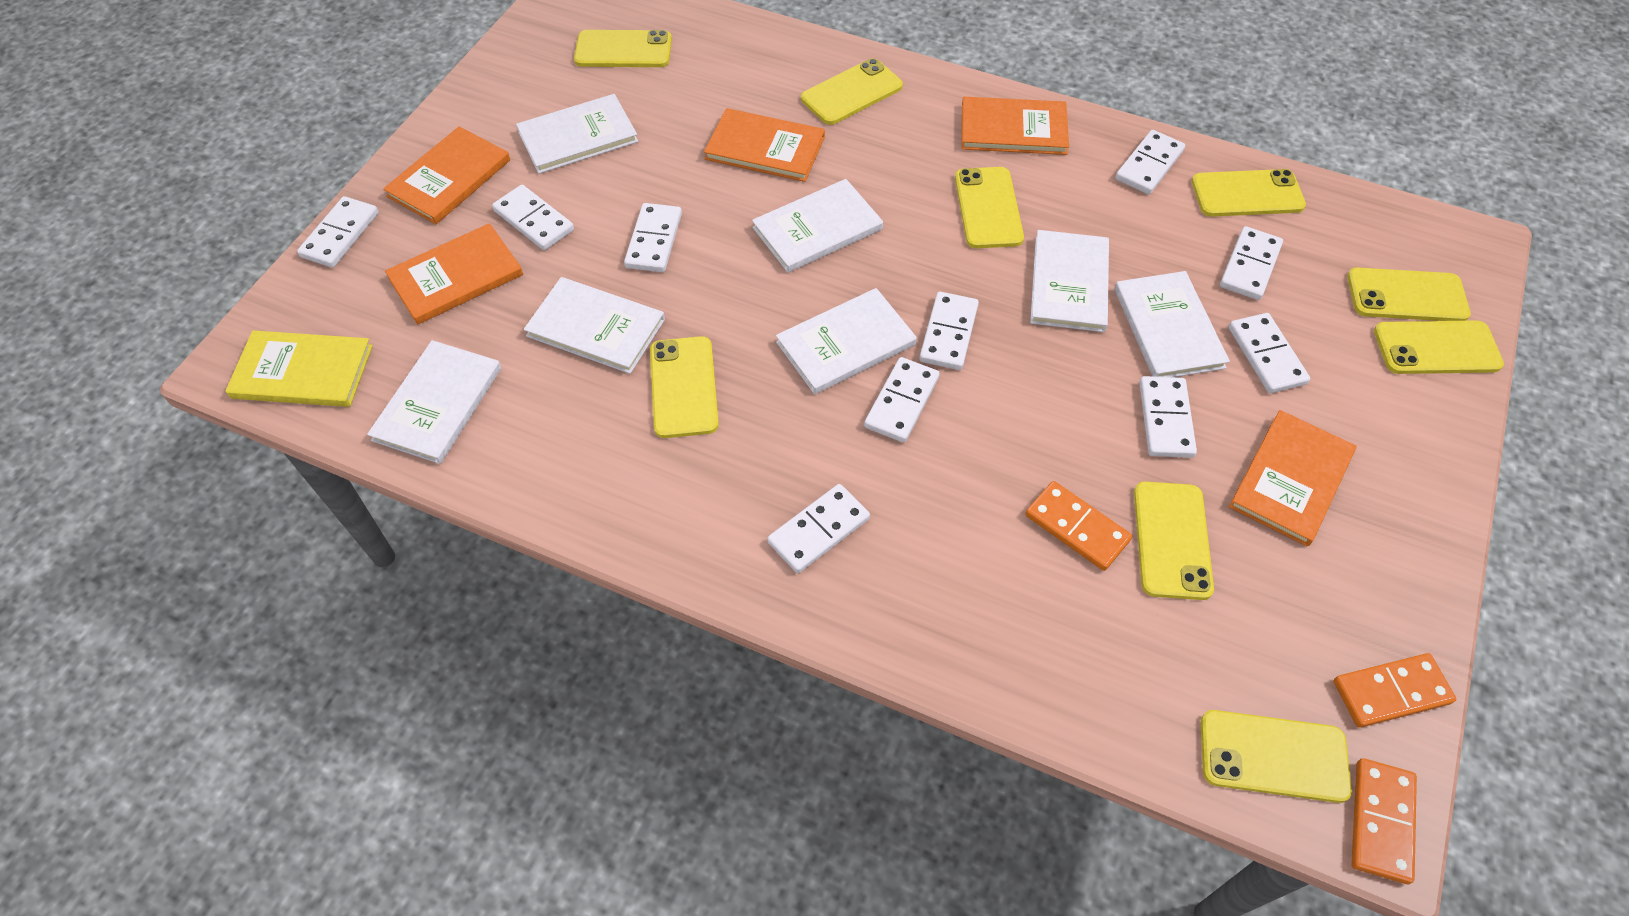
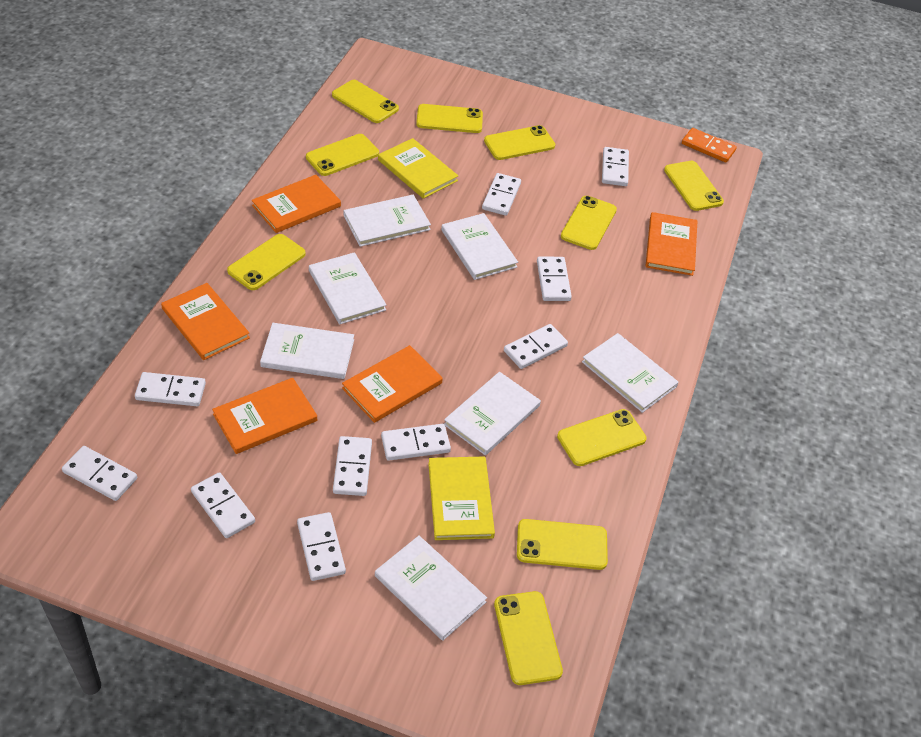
orange domino: [1025,481,1132,571] [1334,653,1456,728] [1351,758,1417,884] = 3 -> [682,128,737,162] = 1
yellow book: [225,330,373,407] = 1 -> [378,138,458,199] [428,456,495,540] = 2
yellow phone: [574,30,672,67] [650,336,719,438] [801,58,903,125] [955,167,1024,248] [1134,481,1214,600] [1192,169,1306,217] [1201,710,1352,803] [1347,267,1471,321] [1374,320,1504,374] = 9 -> [227,234,306,290] [306,134,379,176] [332,80,399,123] [416,104,483,133] [484,125,555,160] [494,591,563,685] [517,519,608,570] [557,409,647,466] [561,196,617,250] [664,161,724,211] = 10

